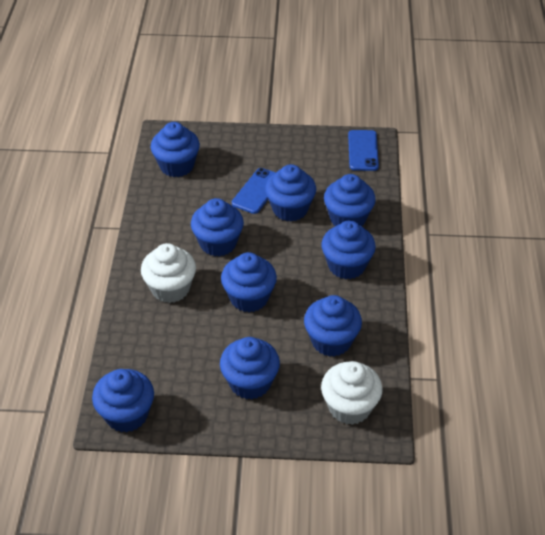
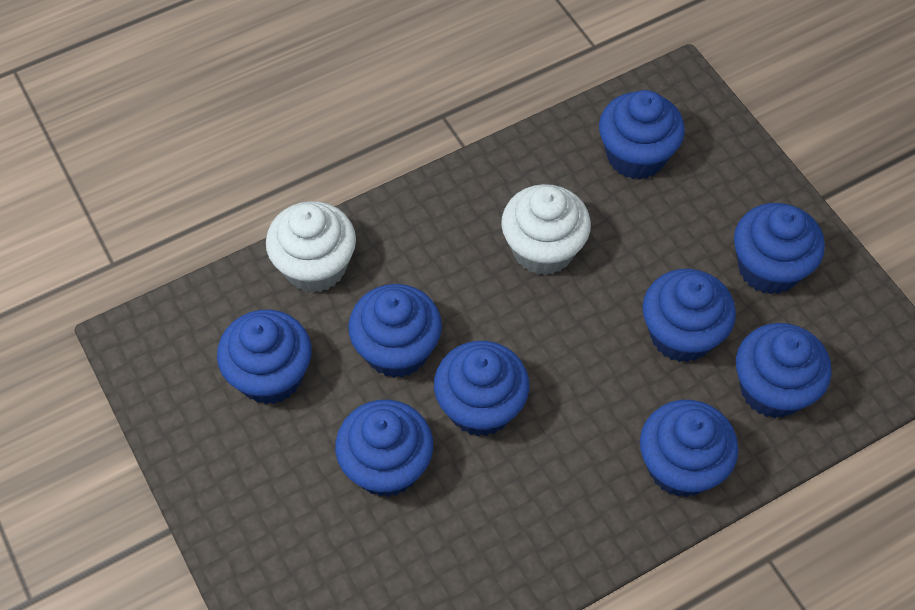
blue phone: [232,168,276,214] [348,130,379,171] = 2 -> none = 0

